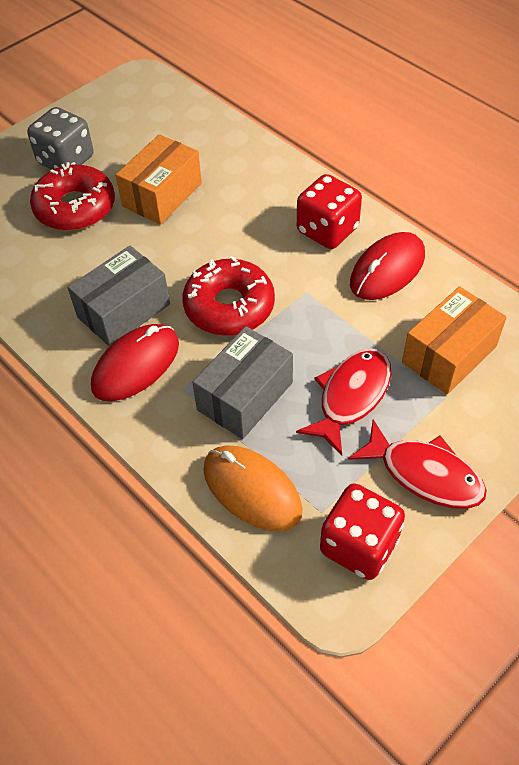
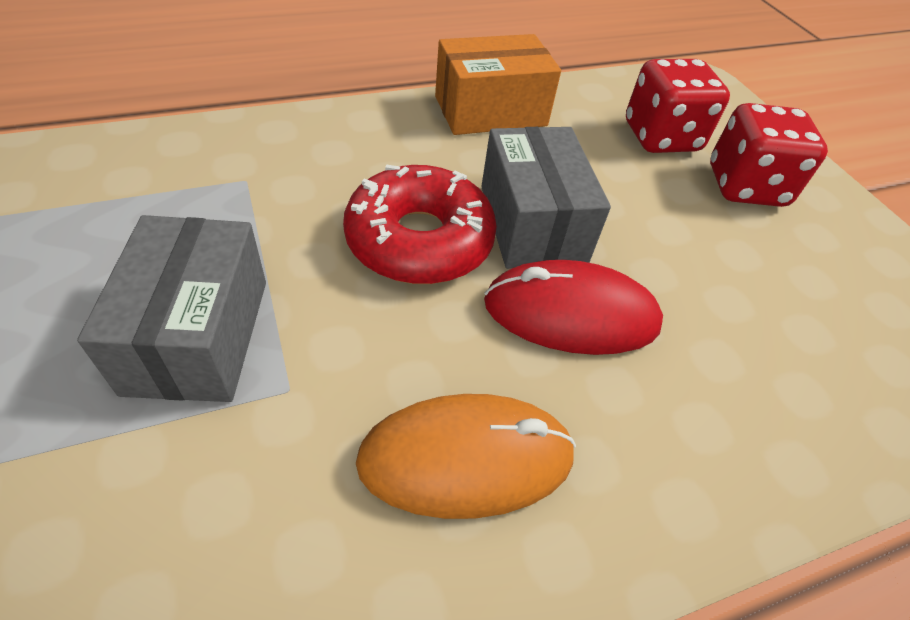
grey dice: [27,107,94,170] = 1 -> none = 0
orange box: [116,134,202,225] [402,286,507,394] = 2 -> [435,34,561,135] = 1
red donut: [30,162,115,231] [182,256,275,336] = 2 -> [343,165,497,284] = 1
red fish: [296,348,392,456] [348,419,487,509] = 2 -> none = 0
red mouse: [91,324,179,401] [350,232,425,300] = 2 -> [484,260,663,355] = 1

